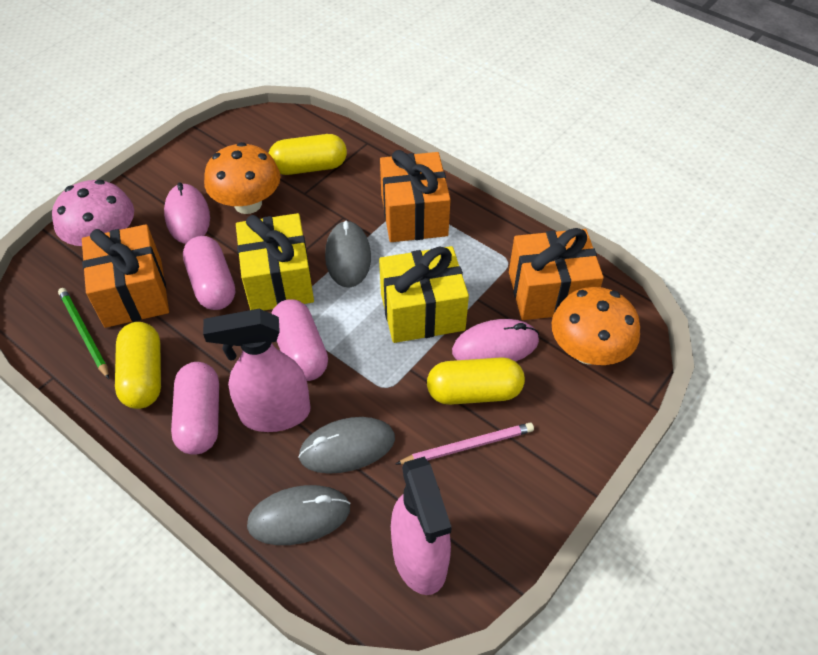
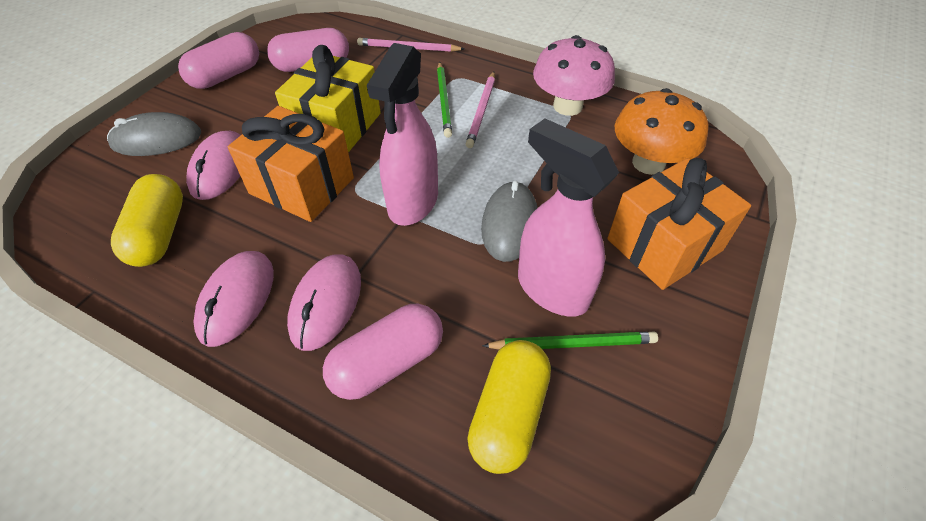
green pencil: [58,288,109,379] = 1 -> [437,62,452,138] [482,332,658,350] = 2
grey mouse: [247,485,350,545] [298,417,395,474] [325,221,371,288] = 3 -> [107,112,201,156] [481,181,537,262] = 2
orange gift: [82,224,169,328] [380,150,451,242] [509,228,604,320] = 3 -> [228,106,354,222] [607,158,751,290] = 2
orange mushroom: [204,142,280,214] [552,287,640,365] = 2 -> [615,88,708,175] = 1
pink mouse: [164,183,210,244] [452,319,539,362] = 2 -> [186,131,241,200] [193,251,274,347] [287,254,361,351] = 3
pink pencil: [396,423,534,465] = 1 -> [357,38,464,52] [466,72,495,148] = 2
yellow capsule: [115,322,161,409] [269,134,347,175] [427,357,525,405] = 3 -> [111,174,183,267] [467,340,551,474] = 2
yellow gift: [236,213,314,311] [379,246,469,343] = 2 -> [275,45,381,153] = 1

